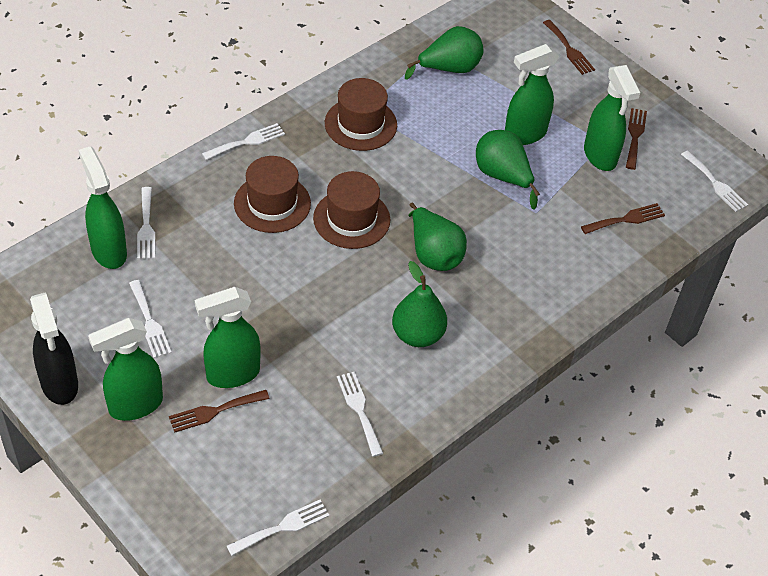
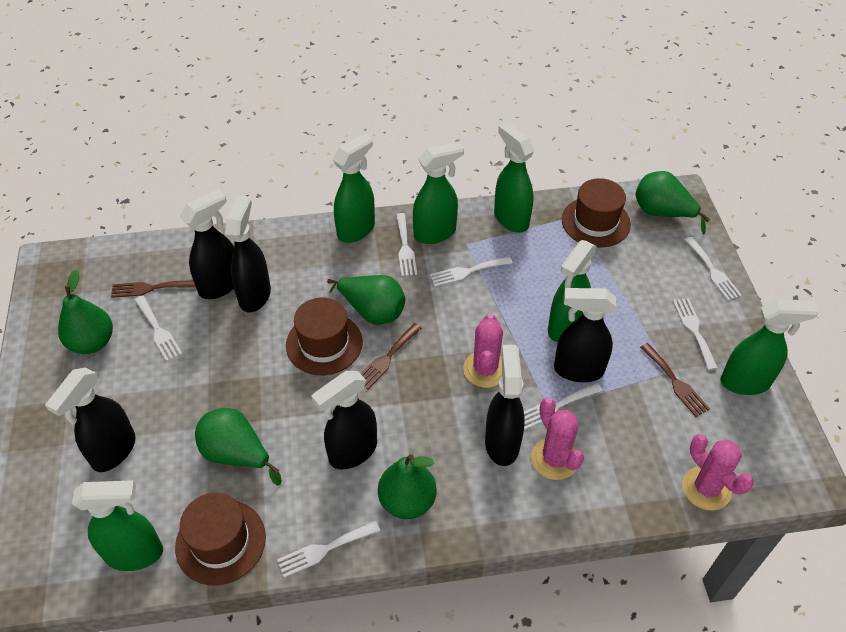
black spray bottle: [30,293,78,405] = 1 -> [45,367,136,472] [180,189,234,299] [225,195,271,312] [312,371,377,469] [485,345,525,466] [554,288,616,382] = 6
brown fork: [169,390,270,433] [543,20,595,75] [581,203,665,234] [626,108,647,170] = 4 -> [111,280,196,298] [361,323,422,390] [640,343,710,417] = 3
green pear: [392,261,447,347] [405,26,483,80] [408,202,467,271] [476,130,540,210] = 4 -> [58,270,113,354] [195,408,282,486] [327,275,405,325] [378,454,436,519] [635,171,710,235] = 5
green spray bottle: [78,146,127,269] [88,318,163,421] [195,287,261,388] [505,44,559,145] [584,65,640,171] = 5 -> [72,480,163,571] [333,133,375,243] [413,141,464,244] [494,122,534,232] [548,240,597,342] [720,299,819,395] = 6
pink cactus: none = 0 -> [463,314,503,388] [531,397,584,480] [682,435,754,511] = 3
white fork: [129,280,172,358] [137,187,155,259] [202,123,285,160] [227,500,329,556] [337,372,383,457] [681,151,748,212] = 6 -> [135,295,182,361] [277,521,380,578] [396,213,417,276] [430,256,513,287] [524,383,602,430] [673,298,718,370] [685,237,742,301] = 7

